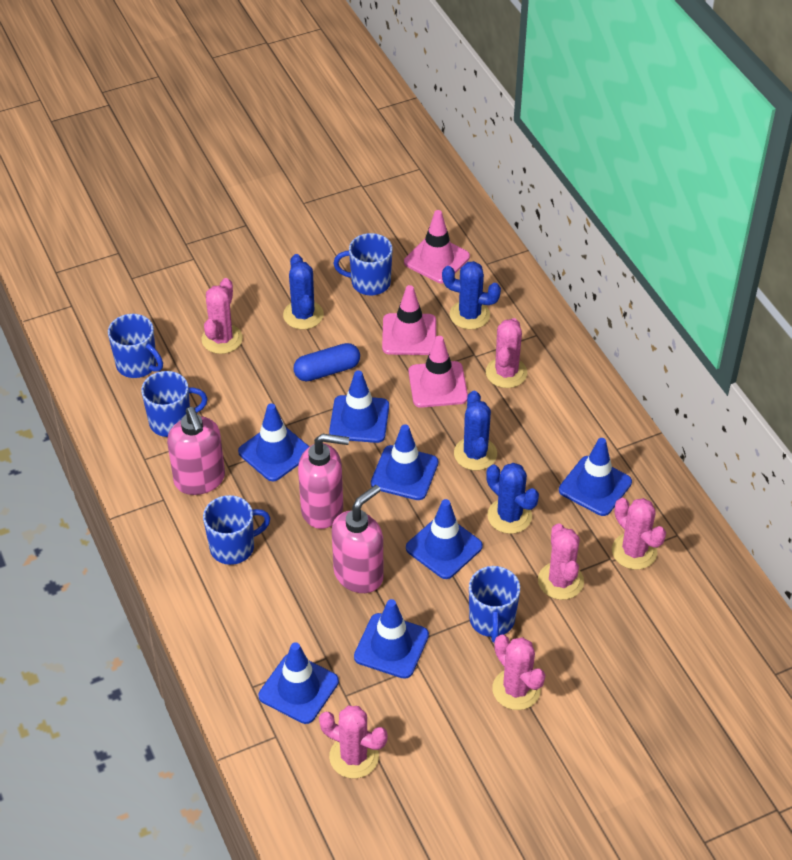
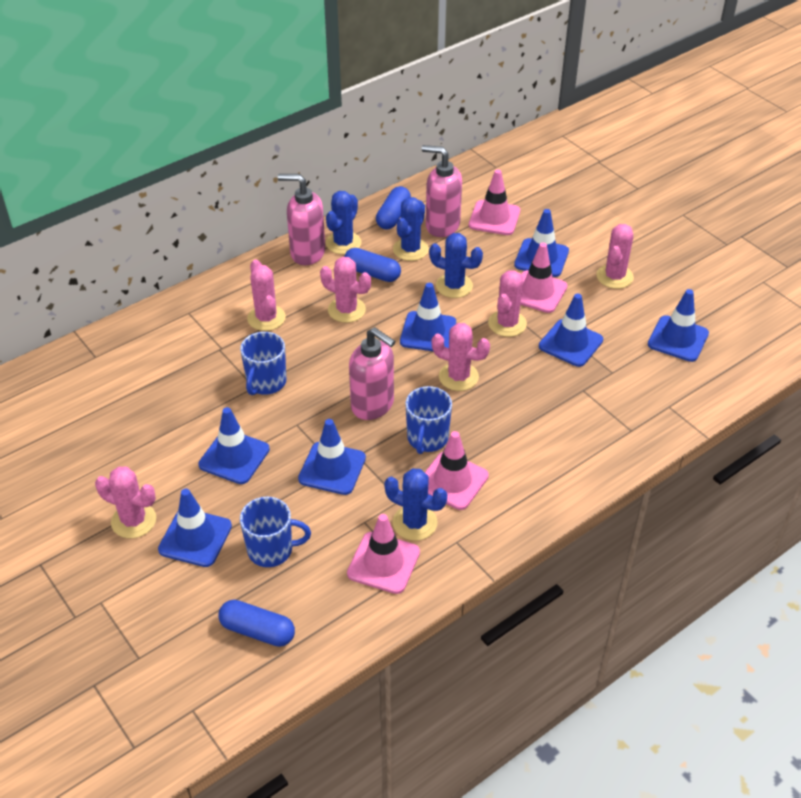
blue capsule: [293,343,360,381] = 1 -> [218,600,295,647] [344,248,401,282] [376,186,411,230] = 3
blue mug: [108,314,163,378] [141,371,208,437] [203,495,270,565] [333,233,393,295] [469,566,520,643] = 5 -> [240,332,286,395] [240,497,311,567] [405,386,452,454] = 3
pink traffic cone: [382,285,436,355] [404,210,470,283] [409,336,468,408] = 3 -> [347,514,420,594] [424,431,489,510] [469,169,520,235] [520,243,568,313] = 4

